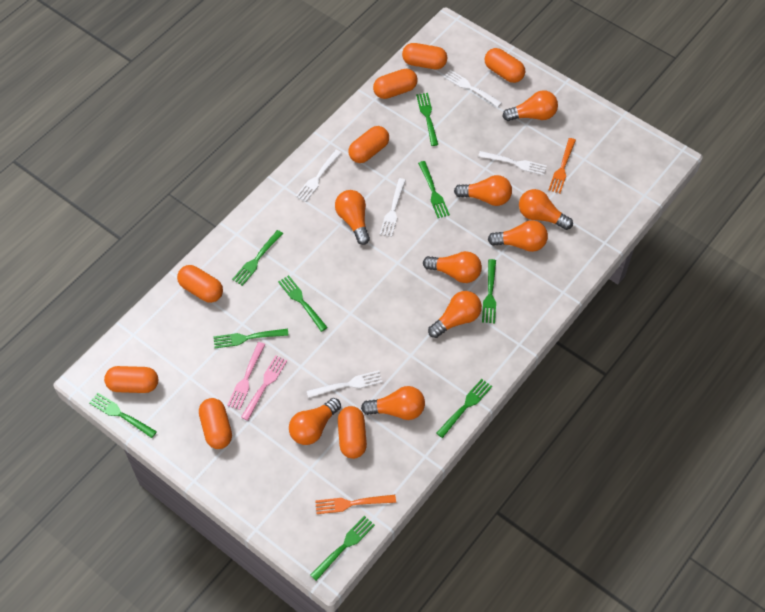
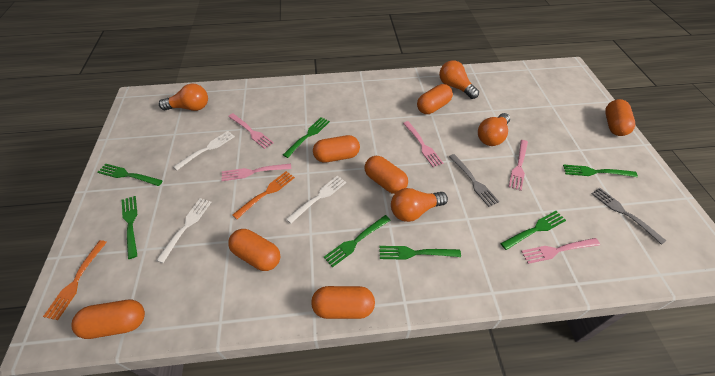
green fork: [89,393,157,438] [213,329,289,348] [232,230,283,286] [278,275,328,332] [310,516,375,581] [416,93,438,146] [418,161,450,218] [436,379,492,438] [482,259,496,323] = 9 -> [98,164,163,186] [122,196,137,259] [283,117,330,158] [324,215,390,267] [380,246,461,260] [500,211,566,250] [563,164,638,177] = 7
grey fork: none = 0 -> [449,154,499,207] [591,188,666,245] = 2
orange capsule: [104,366,158,393] [177,265,223,303] [199,398,232,449] [338,406,367,459] [349,126,389,163] [373,69,418,99] [402,43,447,69] [485,48,525,83] = 8 -> [71,300,145,339] [228,229,280,271] [311,286,375,319] [313,135,360,163] [365,156,408,194] [417,84,453,114] [605,99,635,136] = 7
orange light bulb: [289,398,341,445] [335,190,370,245] [361,386,425,420] [423,251,482,283] [428,291,482,338] [454,175,512,206] [488,220,548,252] [502,90,558,121] [519,189,573,230] = 9 -> [159,84,208,111] [391,188,448,222] [439,60,479,99] [478,113,510,146] = 4
pink fork: [227,342,265,410] [241,355,287,421] = 2 -> [221,164,292,181] [228,113,274,149] [403,121,443,167] [509,140,528,191] [521,238,600,264] = 5
white fork: [296,150,341,202] [307,370,383,398] [380,178,406,237] [444,70,502,107] [478,151,547,176] = 5 -> [156,198,211,263] [173,131,235,170] [286,176,346,224] = 3

